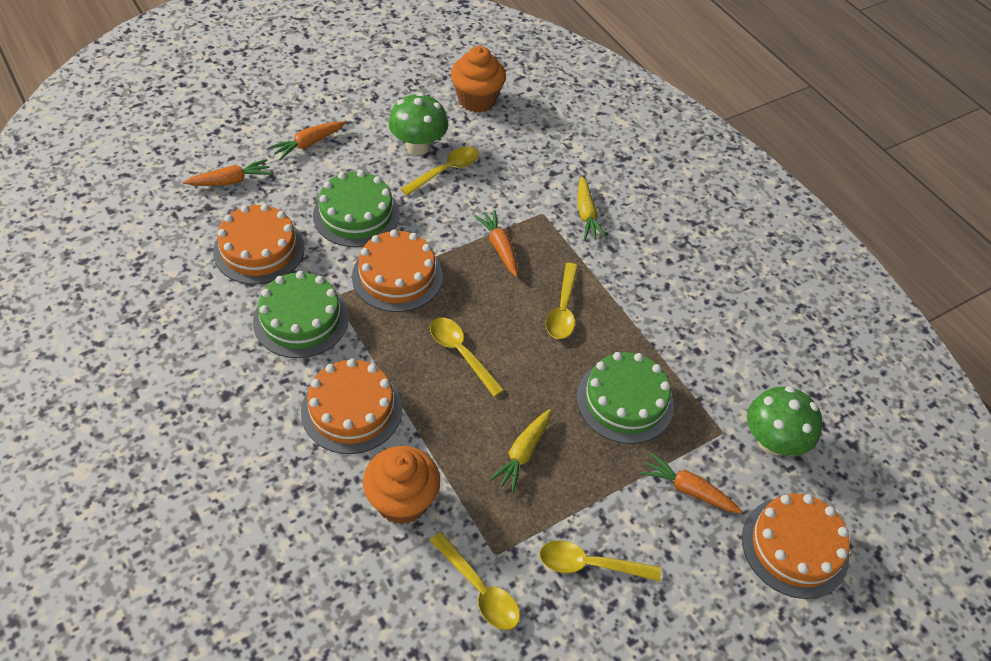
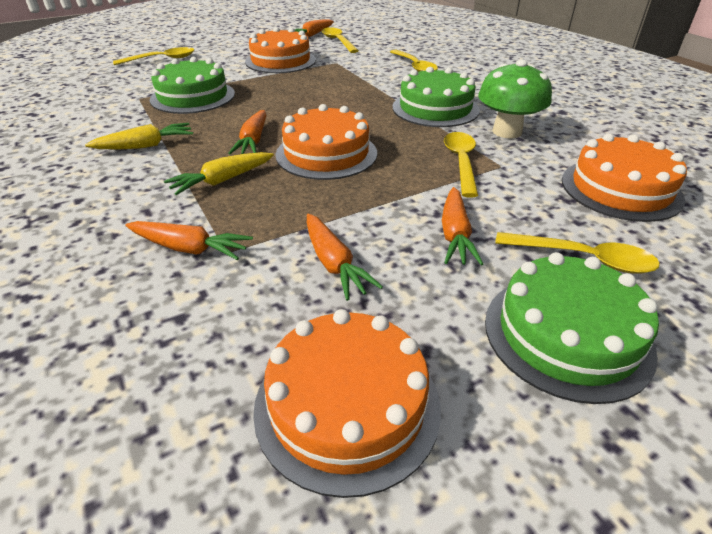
green mushroom: [388,93,448,155] [747,386,822,456] = 2 -> [478,59,552,138] = 1
orange carrot: [183,159,272,186] [269,121,346,160] [474,210,518,277] [641,453,742,514] = 4 -> [125,221,253,260] [228,110,267,154] [295,19,334,37] [307,214,383,301] [442,187,483,265] = 5
orange cupcake: [363,446,440,525] [451,46,506,113] = 2 -> none = 0

